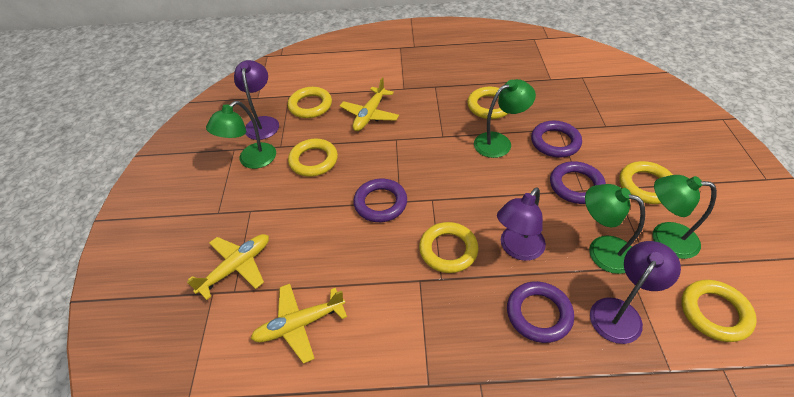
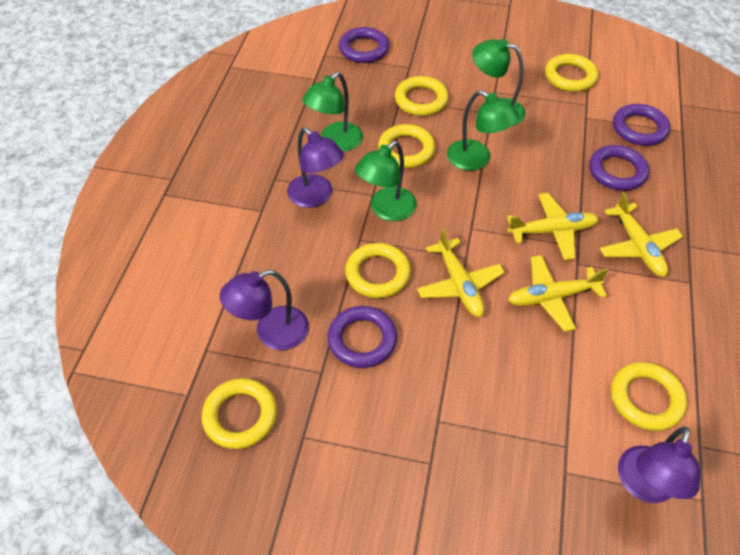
yellow plane: [187,234,269,300] [251,284,347,364] [340,77,399,131] = 3 -> [417,228,505,317] [507,193,599,260] [508,255,608,332] [599,192,683,277] = 4

